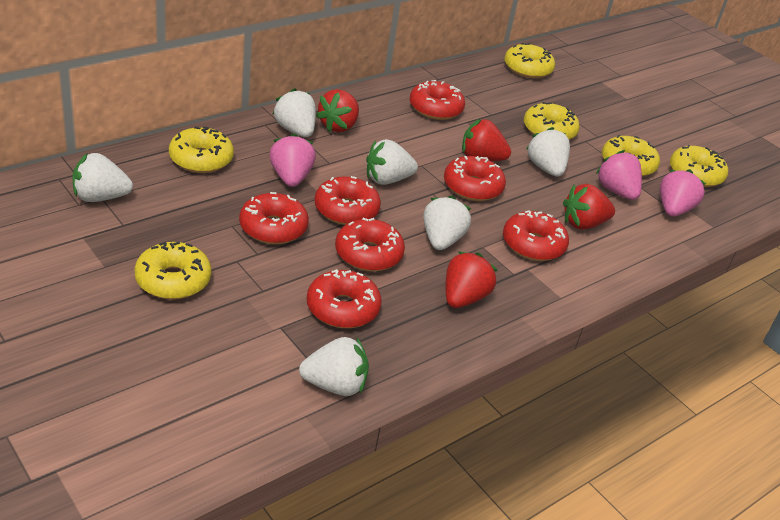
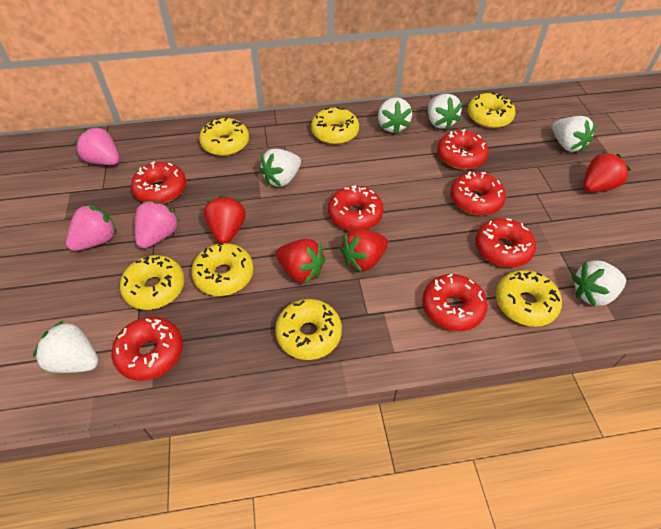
yellow donut: [134,242,212,300] [169,127,234,173] [504,43,555,79] [524,102,580,140] [602,135,660,177] [670,145,728,187] = 6 -> [120,255,185,310] [191,242,254,296] [199,117,249,156] [275,299,342,360] [311,107,359,144] [467,92,516,128] [495,270,562,327] = 7

